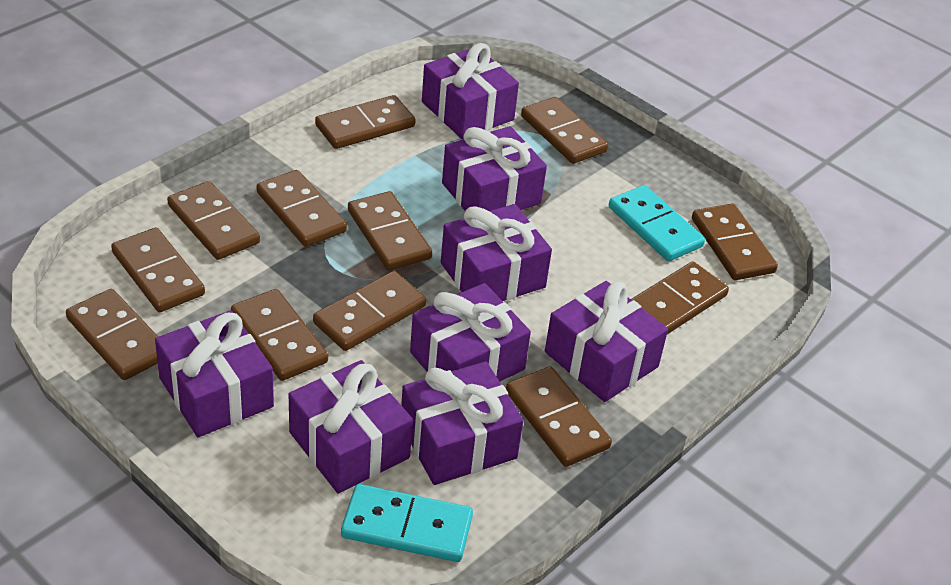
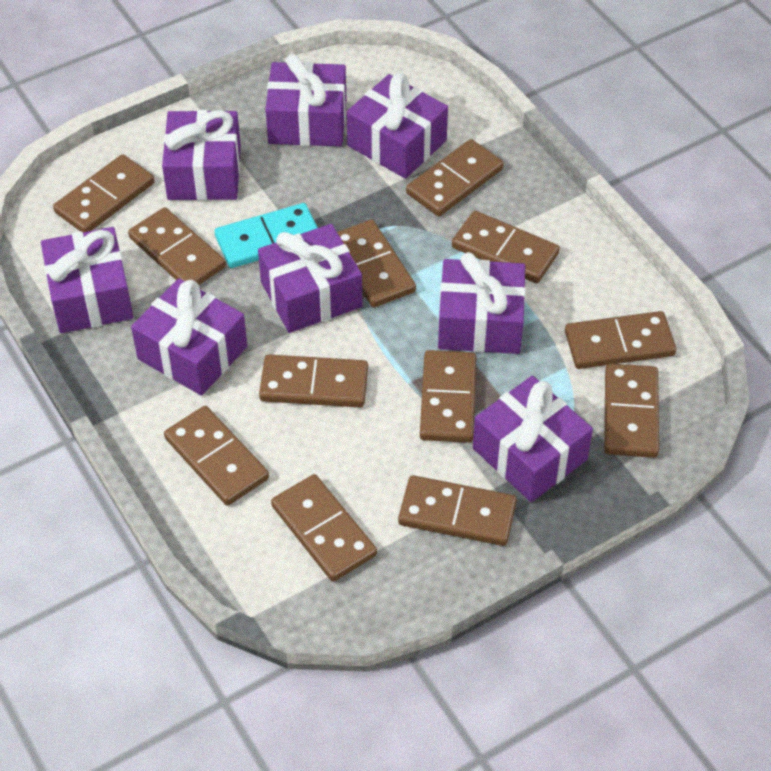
turquoise domino: [341,484,473,562] [609,185,705,261] = 2 -> [215,203,318,268] = 1

